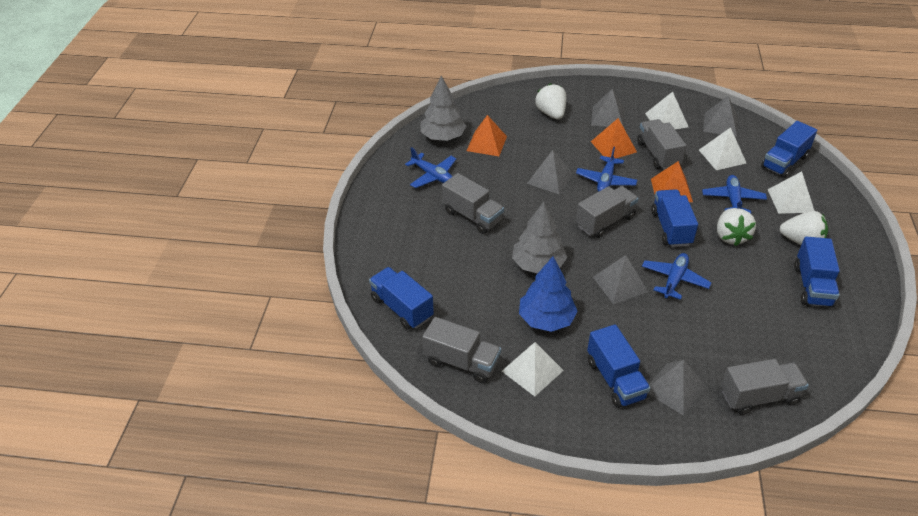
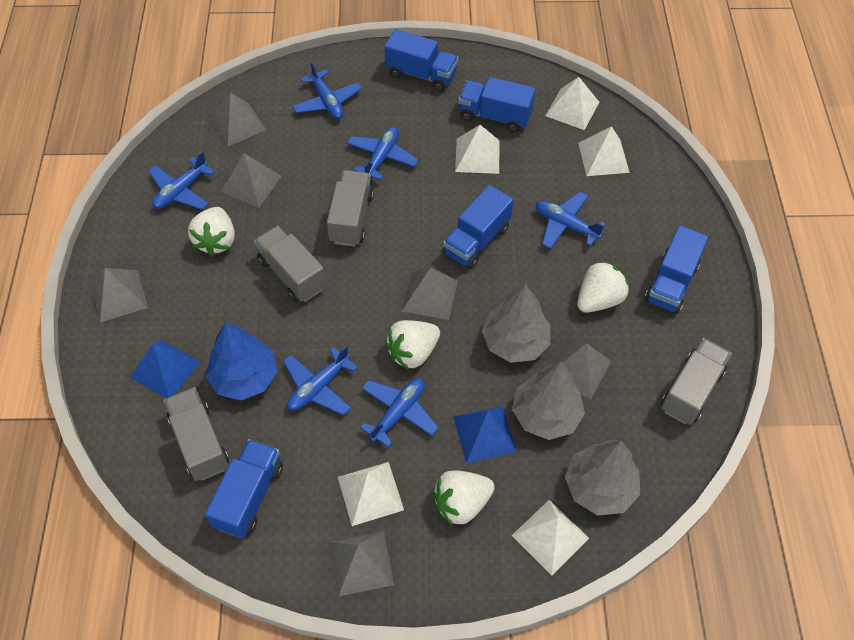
blue plane: [405,147,456,188] [576,147,637,192] [642,253,711,300] [702,175,767,213] = 4 -> [149,151,215,210] [283,345,358,415] [292,61,362,119] [347,127,418,180] [360,378,439,448] [536,192,606,249] = 6
blue pyramid: none = 0 -> [130,340,200,398] [453,406,517,463] = 2
grey pyramid: [527,150,573,194] [591,89,625,127] [593,255,648,304] [648,360,706,416] [703,96,738,136] = 5 -> [91,268,148,323] [210,92,266,146] [221,153,282,207] [329,531,394,597] [402,268,458,320] [552,340,611,400] = 6
grey tree: [421,76,466,141] [512,202,567,273] = 2 -> [482,284,550,363] [512,362,585,440] [565,440,640,516] = 3
grey truck: [422,317,501,383] [442,173,504,234] [576,186,639,238] [637,119,686,170] [721,359,809,415] = 5 -> [164,387,229,481] [254,226,326,302] [327,170,374,246] [661,338,732,425] = 4
orange pyramid: [467,115,507,156] [591,118,637,158] [651,161,693,202] = 3 -> none = 0
white pyramid: [502,342,564,397] [645,92,688,129] [699,127,746,170] [768,171,814,214] = 4 -> [338,462,404,526] [455,125,500,174] [512,500,589,575] [545,77,599,130] [578,126,630,176] = 5
white strawberry: [535,83,566,119] [717,208,756,246] [780,211,828,245] = 3 -> [188,207,235,256] [385,320,440,370] [433,470,495,526] [577,260,629,313] = 4

